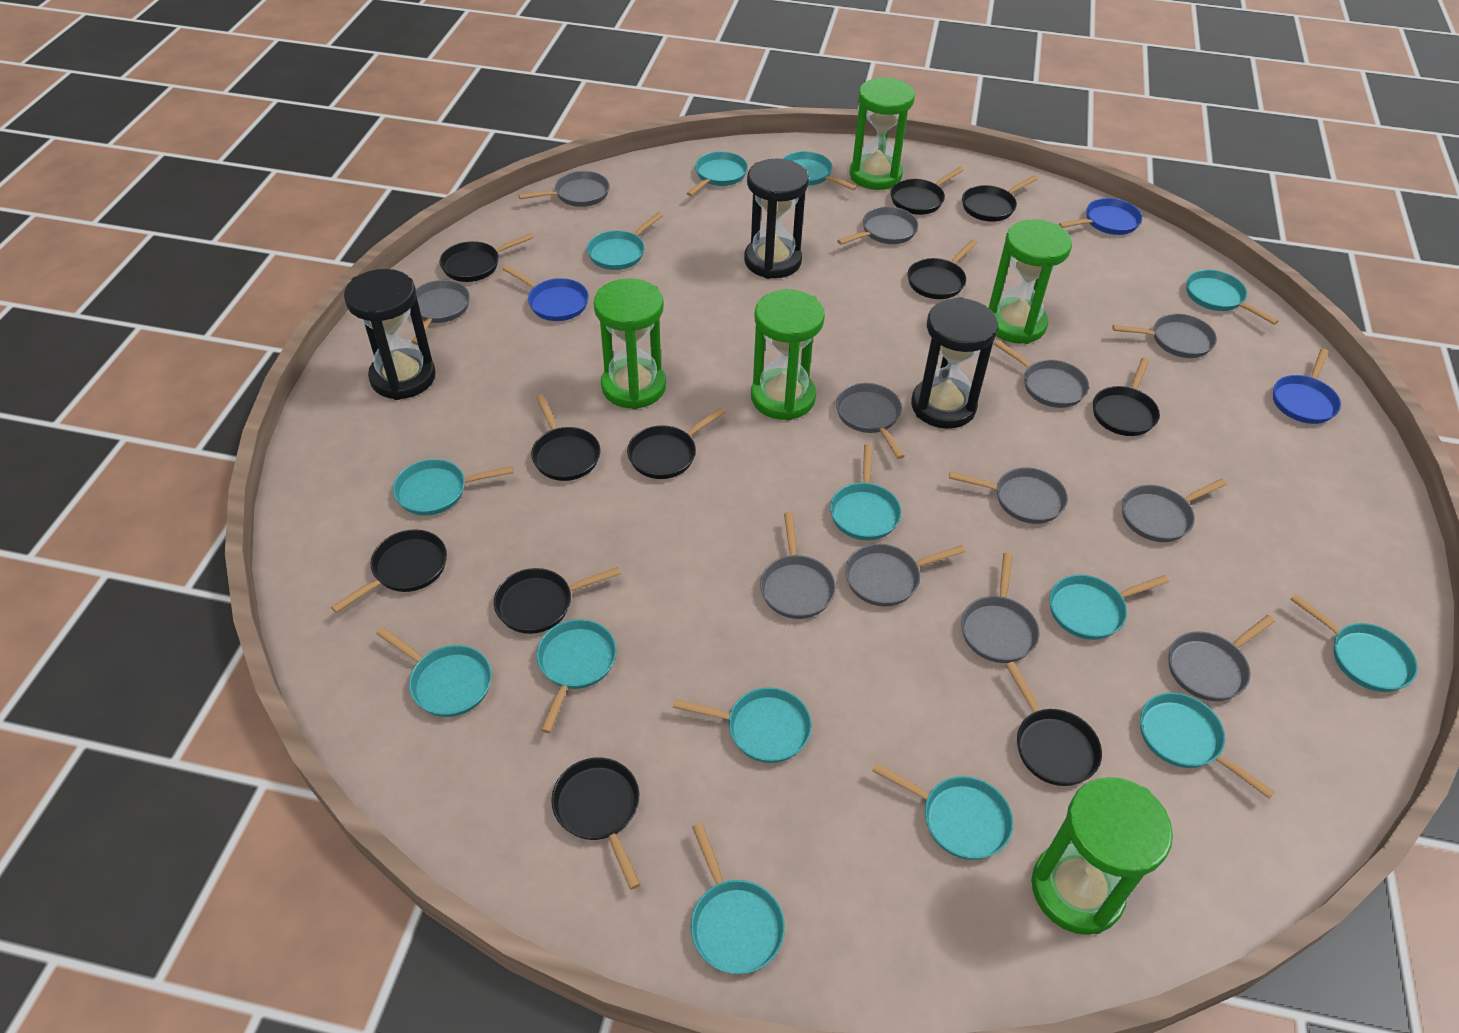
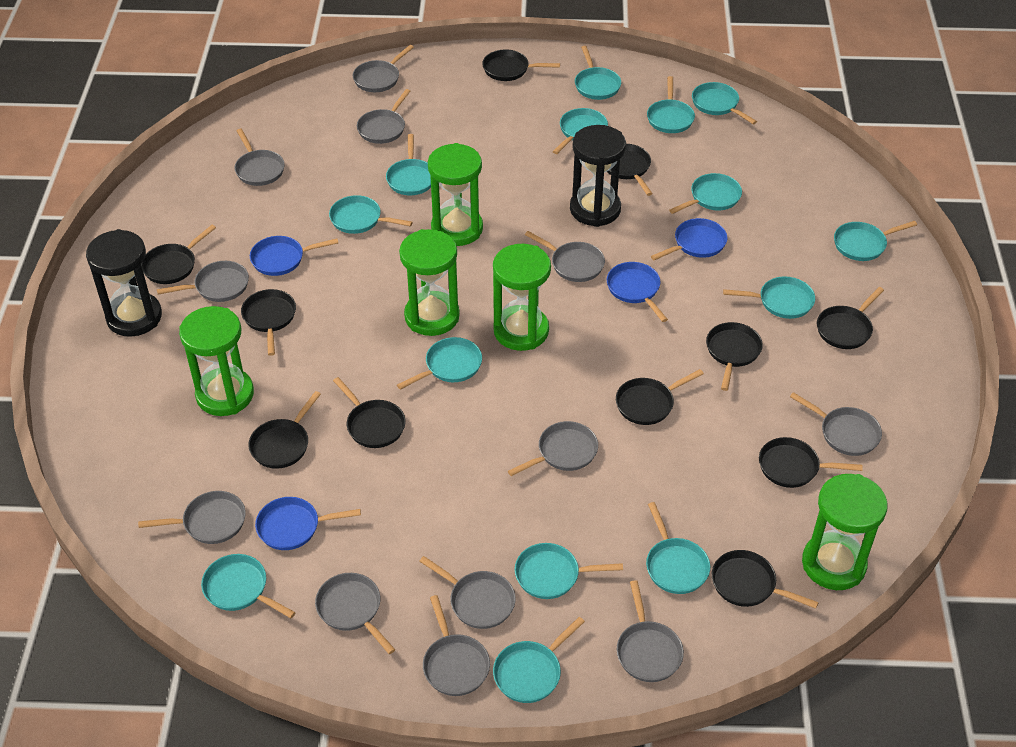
black hourglass: [344,269,436,400] [744,159,809,279] [911,297,998,429] = 3 -> [86,229,162,337] [570,125,626,227] = 2
blue pan: [502,265,589,321] [1059,198,1142,235] [1273,349,1341,424] = 3 -> [250,236,338,276] [255,497,361,550] [607,262,668,322] [651,218,728,260] = 4

